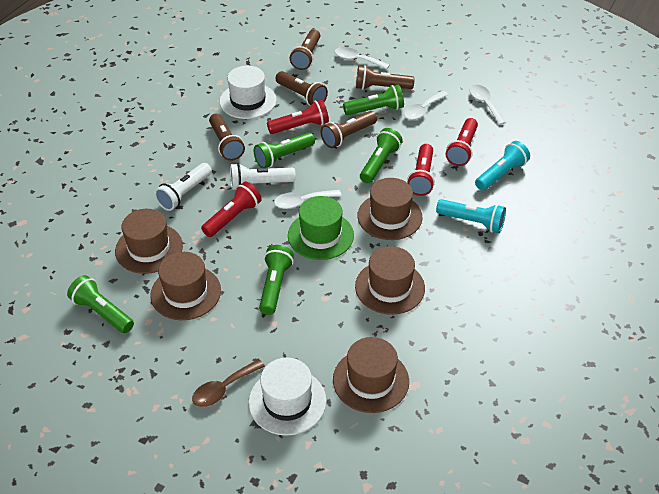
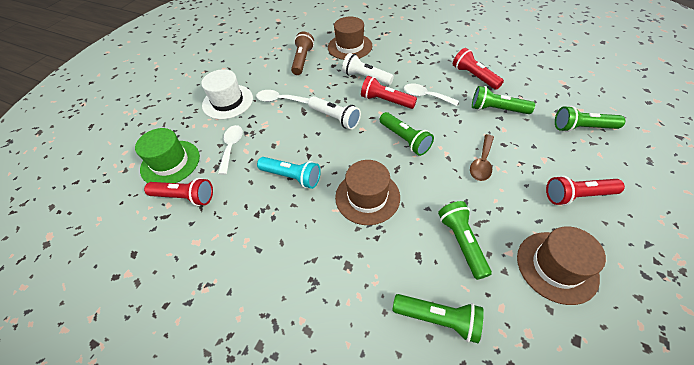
brown flashlight: [209,114,245,161] [275,71,328,105] [290,29,320,70] [321,111,377,148] [356,65,415,90] = 5 -> [291,31,314,75] = 1
brown hat: [115,209,183,274] [150,252,221,320] [333,337,409,413] [355,246,425,315] [357,178,422,240] = 5 -> [328,17,372,60] [335,160,400,225] [517,226,606,305] = 3
turquoise flashlight: [436,199,506,233] [475,141,530,191] = 2 -> [257,157,321,189] = 1
white hat: [220,66,277,119] [249,358,326,436] = 2 -> [201,69,253,119] = 1
white spoon: [274,190,342,209] [335,47,390,69] [404,91,449,120] [469,85,507,125] = 4 -> [218,125,243,175] [256,90,310,104] [404,83,459,106] = 3

